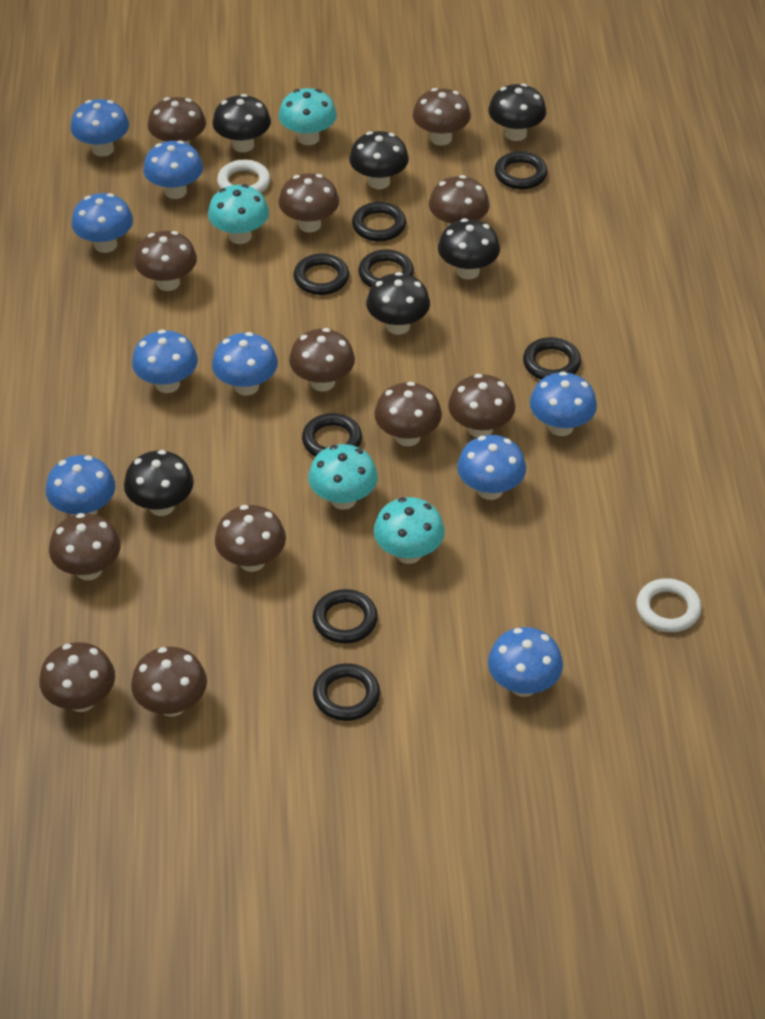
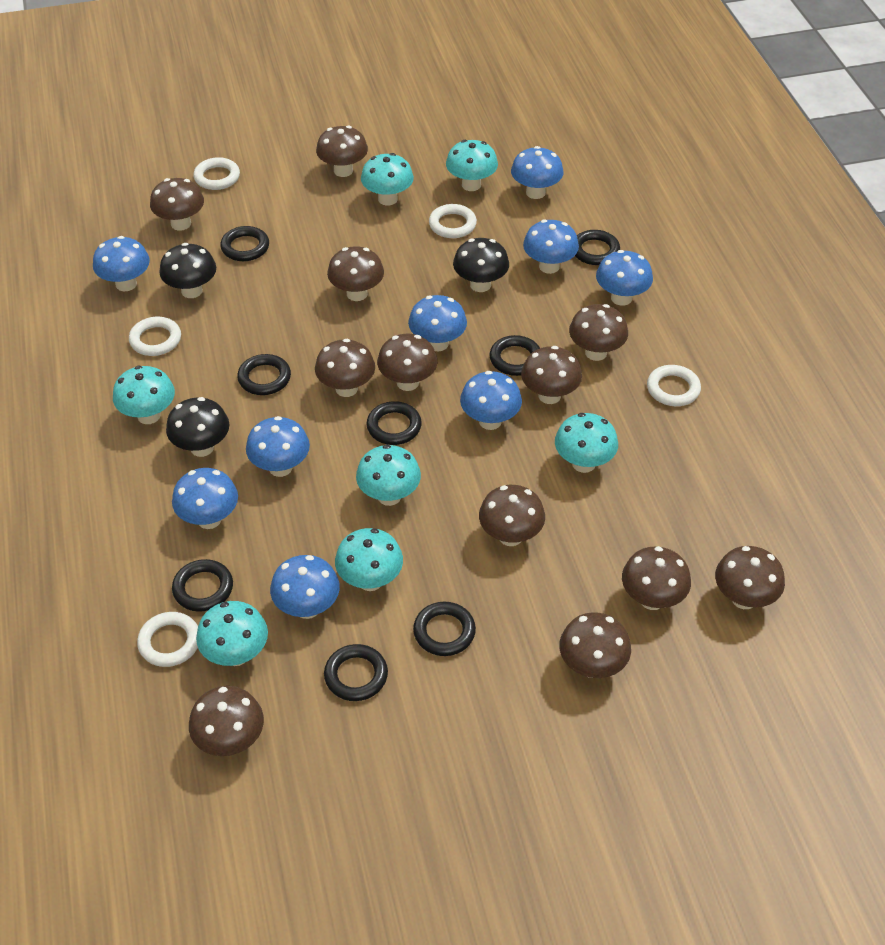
black mushroom: [124,450,194,516] [212,94,271,152] [349,131,409,189] [366,272,430,335] [438,218,500,279] [488,83,546,141] = 6 -> [159,243,216,298] [166,397,229,457] [453,238,509,292] = 3
turquoise mushroom: [208,184,269,244] [279,88,337,145] [308,444,378,510] [374,497,445,564] = 4 -> [113,366,175,424] [196,601,268,666] [335,528,403,591] [356,444,421,506] [361,153,414,206] [446,140,498,191] [555,413,618,473] = 7
white ring: [217,160,270,193] [636,578,702,632] = 2 -> [129,317,181,356] [137,612,198,667] [193,157,240,190] [429,204,477,238] [647,365,701,406] = 5

